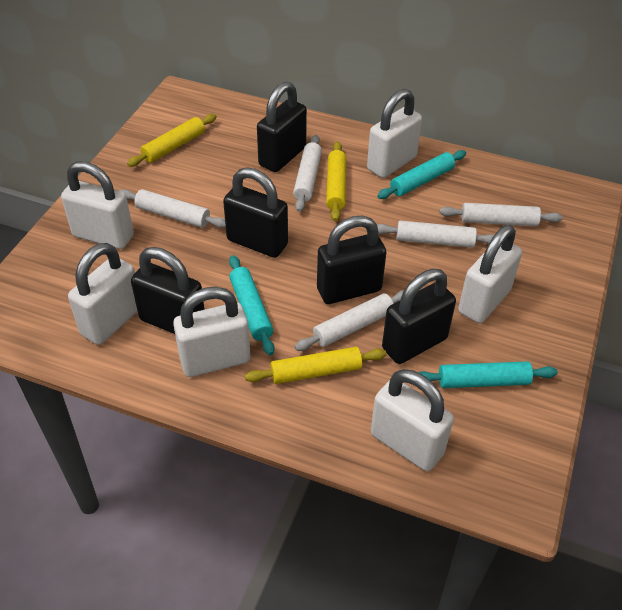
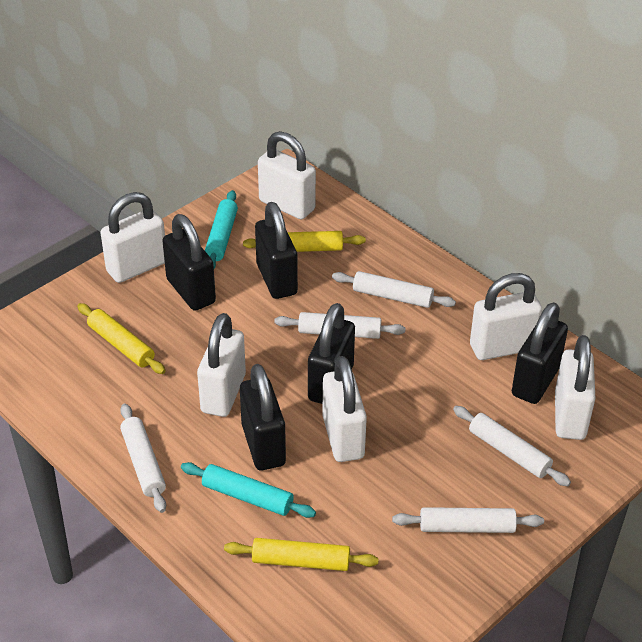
turquoise rolling pin: [229,255,275,356] [377,150,466,199] [418,361,558,388] = 3 -> [181,462,316,518] [205,190,238,269] = 2

